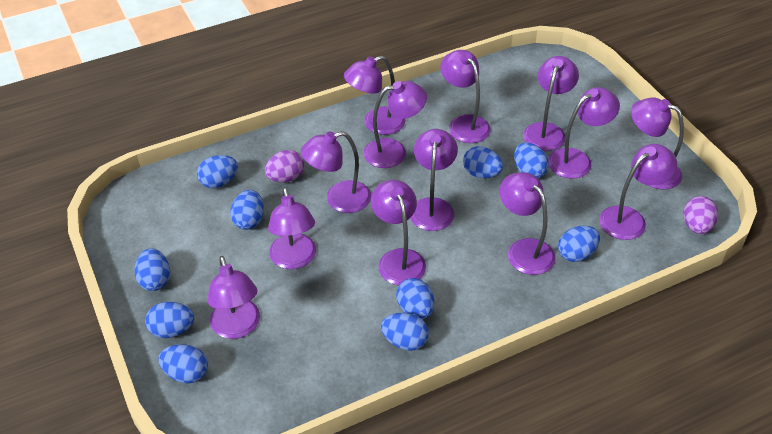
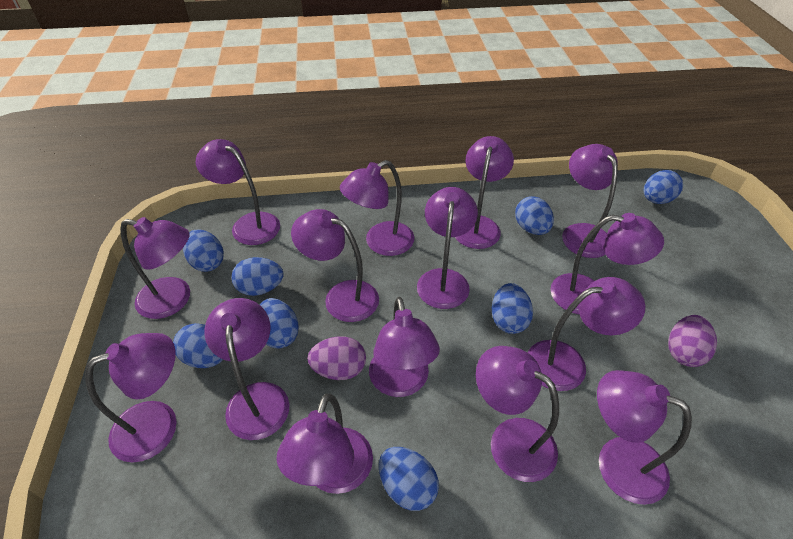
blue egg: [134,248,170,291] [145,302,194,338] [158,344,208,383] [197,155,238,188] [230,190,264,230] [381,313,429,351] [396,278,434,319] [463,146,503,178] [514,143,549,178] [558,226,600,262] = 10 -> [173,323,223,368] [183,229,224,272] [231,257,283,296] [260,298,299,349] [379,447,439,511] [492,283,533,334] [515,196,554,235] [644,170,683,204] = 8
purple lamp: [207,256,260,339] [268,187,316,269] [301,131,371,213] [344,56,406,135] [363,81,427,168] [371,180,426,285] [410,129,458,231] [440,50,491,143] [500,172,555,275] [523,56,579,151] [548,87,620,179] [599,144,677,240] [631,97,684,190] = 13 -> [85,333,177,462] [120,217,190,319] [196,139,280,245] [204,298,290,440] [277,394,373,494] [291,209,379,322] [340,160,414,256] [369,297,440,397] [417,187,478,309] [455,136,514,249] [476,346,559,482] [528,277,646,391] [550,213,664,314] [562,144,618,258] [597,370,692,505] = 15

